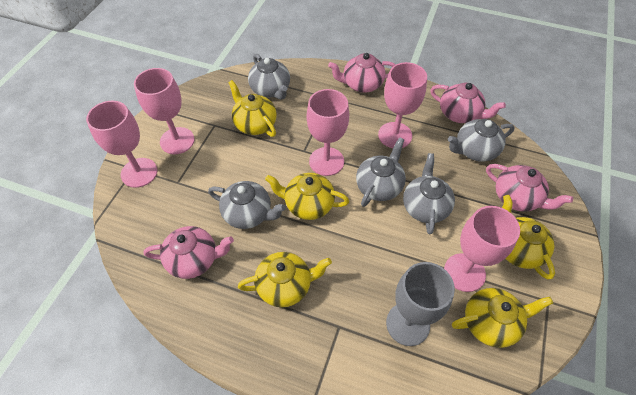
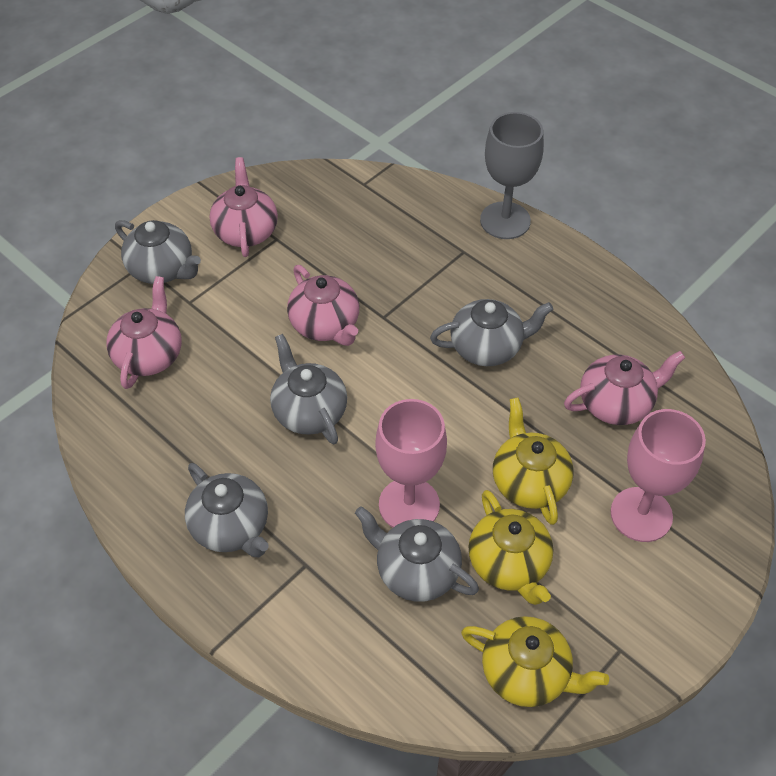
pink goblet: [86,101,158,188] [134,68,195,154] [307,89,349,176] [378,62,427,148] [444,206,520,292] = 5 -> [375,399,447,528] [611,409,706,542] = 2
yellow teapot: [228,80,277,137] [238,252,332,307] [265,173,349,220] [452,288,553,348] [502,195,555,280] = 5 -> [461,616,609,707] [468,490,553,605] [493,398,574,525] = 3

